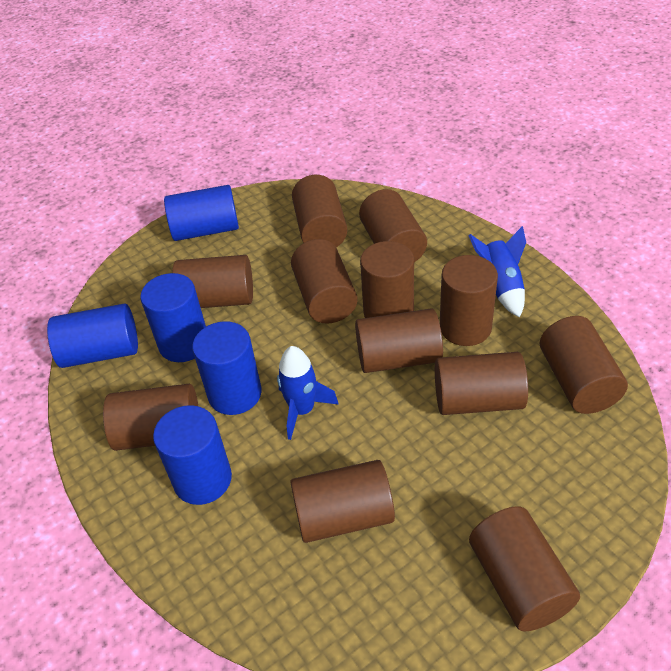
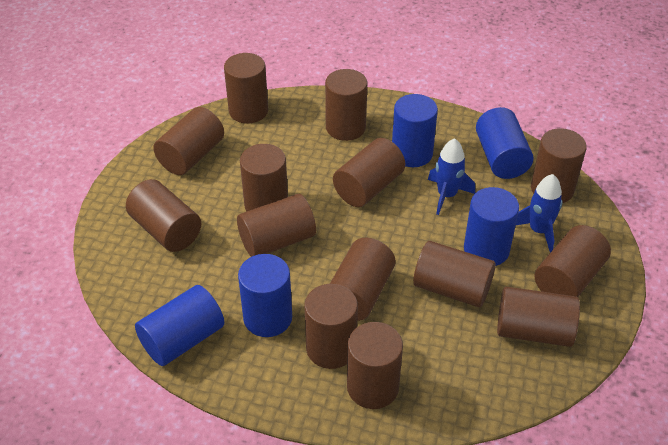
brown cylinder: [103,384,198,451] [172,255,253,308] [290,460,395,543] [291,239,358,324] [292,175,348,247] [355,308,443,373] [359,189,427,262] [360,241,414,318] [435,352,528,415] [440,255,498,346] [469,506,580,632] [540,316,628,414] = 12 -> [126,179,201,252] [153,107,224,175] [224,53,268,123] [237,194,316,257] [240,144,288,211] [304,284,358,369] [325,69,367,141] [330,238,396,321] [333,138,405,207] [347,322,403,409] [413,241,496,307] [497,287,580,347] [531,128,587,203] [535,225,611,297] = 14

